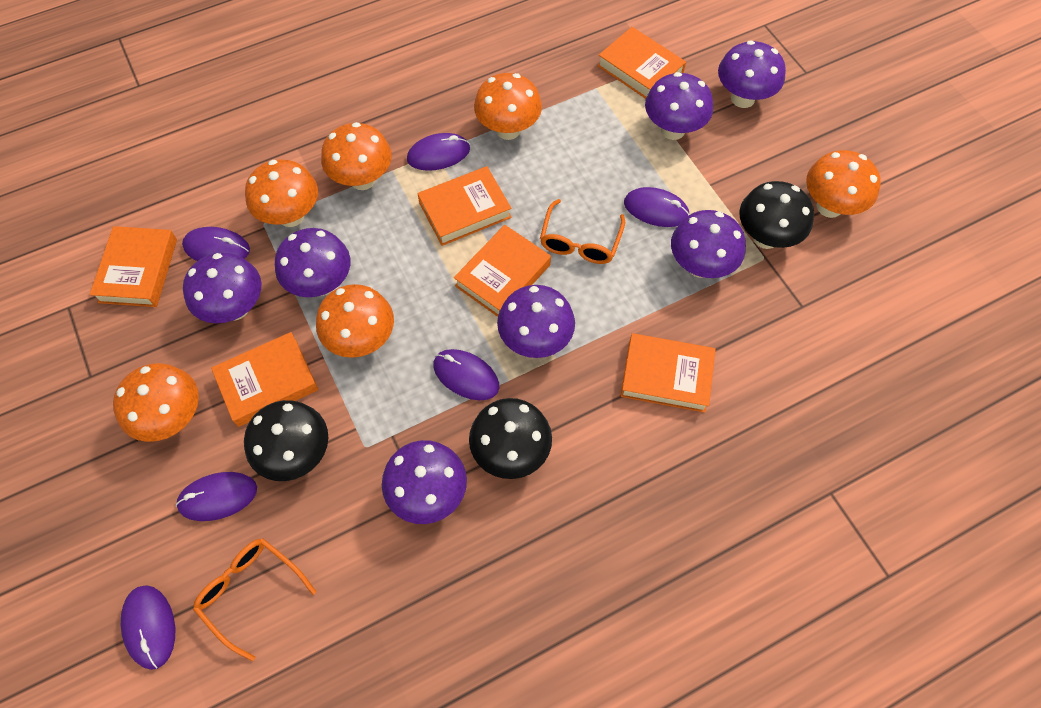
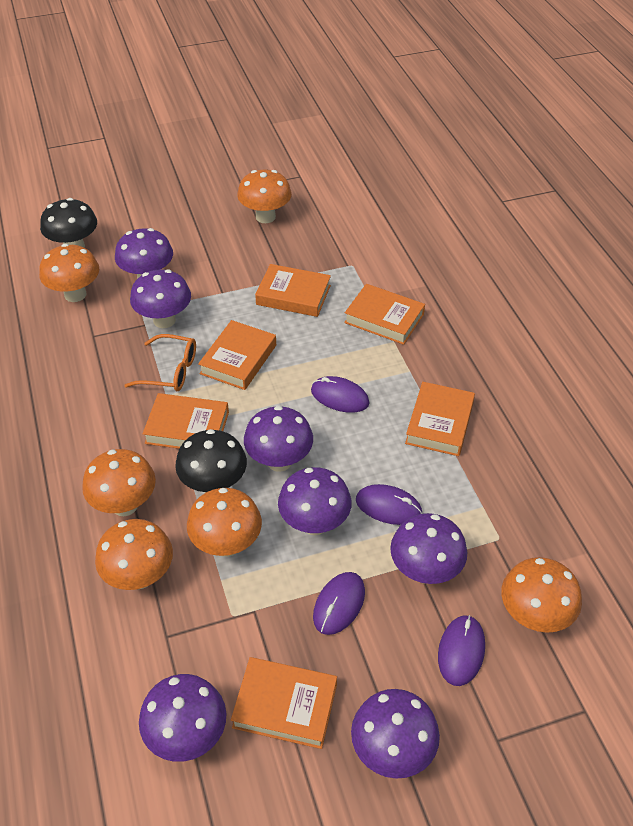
black mushroom: [244,400,328,481] [469,398,552,479] [739,181,814,249] = 3 -> [40,198,97,248] [175,429,247,493] = 2
orange glasses: [193,538,316,661] [540,199,625,264] = 2 -> [124,334,196,391] = 1
purple mouse: [121,585,175,670] [176,472,257,521] [182,227,250,261] [407,133,470,171] [433,349,499,400] [624,187,689,227] = 6 -> [311,376,369,413] [313,572,365,635] [356,484,422,525] [438,615,485,686] = 4

